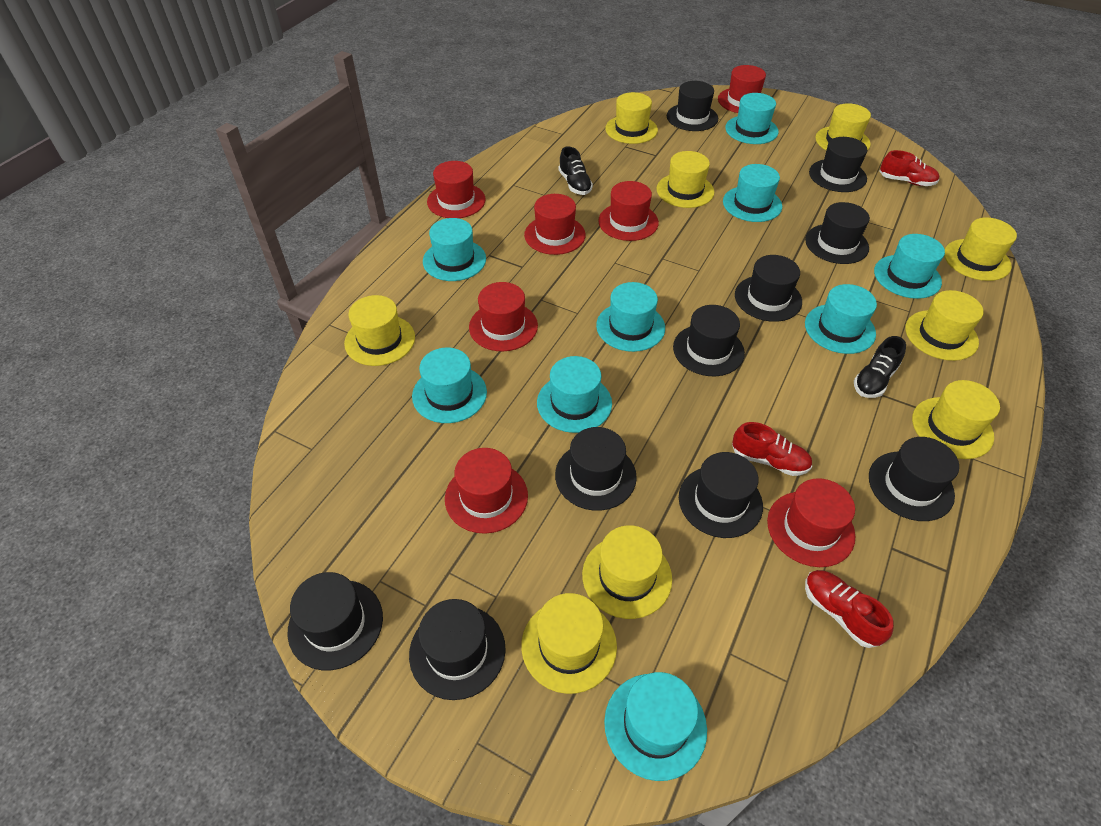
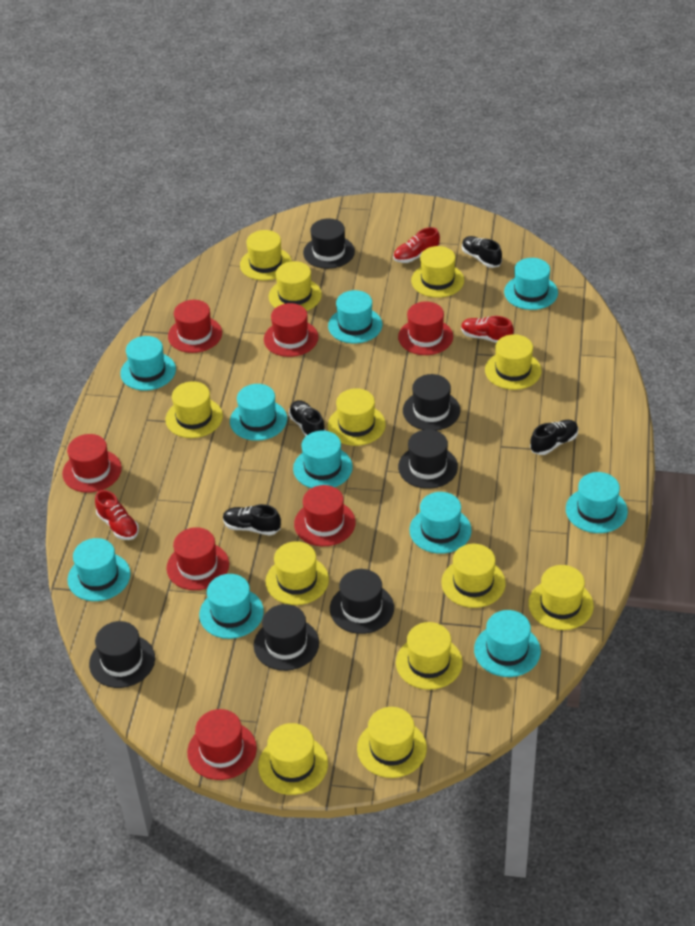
black hat: [288,572,383,670] [409,599,506,700] [555,427,637,511] [667,81,718,131] [673,305,745,376] [679,452,763,538] [735,255,802,322] [805,202,870,264] [809,137,867,192] [869,437,959,521] = 10 -> [89,621,155,688] [254,604,319,671] [303,218,355,269] [330,569,394,634] [398,429,458,489] [403,374,460,431] = 6
black shoe: [559,146,593,195] [854,336,906,398] = 2 -> [223,504,281,535] [289,400,326,437] [462,236,502,268] [530,420,578,455] = 4
turquoise hat: [412,348,487,423] [423,218,486,281] [537,356,612,433] [596,282,665,352] [604,672,707,781] [723,164,782,222] [725,93,779,144] [805,284,877,354] [874,234,945,299] = 9 -> [67,538,131,601] [120,336,176,391] [199,574,264,639] [230,384,287,441] [293,431,353,488] [328,290,382,343] [409,492,472,554] [474,610,541,677] [504,258,558,310] [566,472,628,533] = 10
yellow hat: [344,295,415,366] [521,593,617,694] [582,525,672,619] [605,92,658,144] [657,151,714,208] [815,103,871,151] [905,290,984,361] [912,380,1000,459] [944,218,1017,281] = 9 -> [166,381,223,438] [240,230,292,280] [258,723,328,795] [266,541,329,605] [269,261,322,311] [328,388,386,446] [357,707,427,778] [396,622,463,690] [411,246,464,298] [441,544,505,608] [485,334,542,390] [528,565,594,630] = 12

